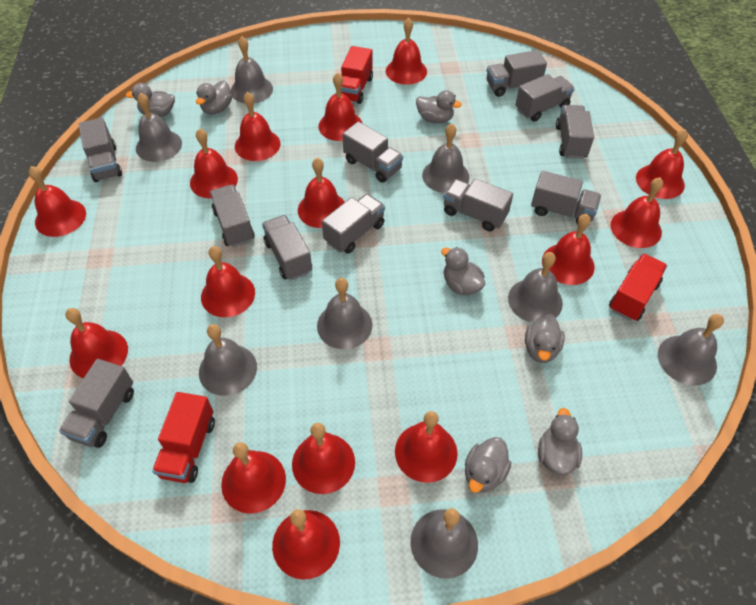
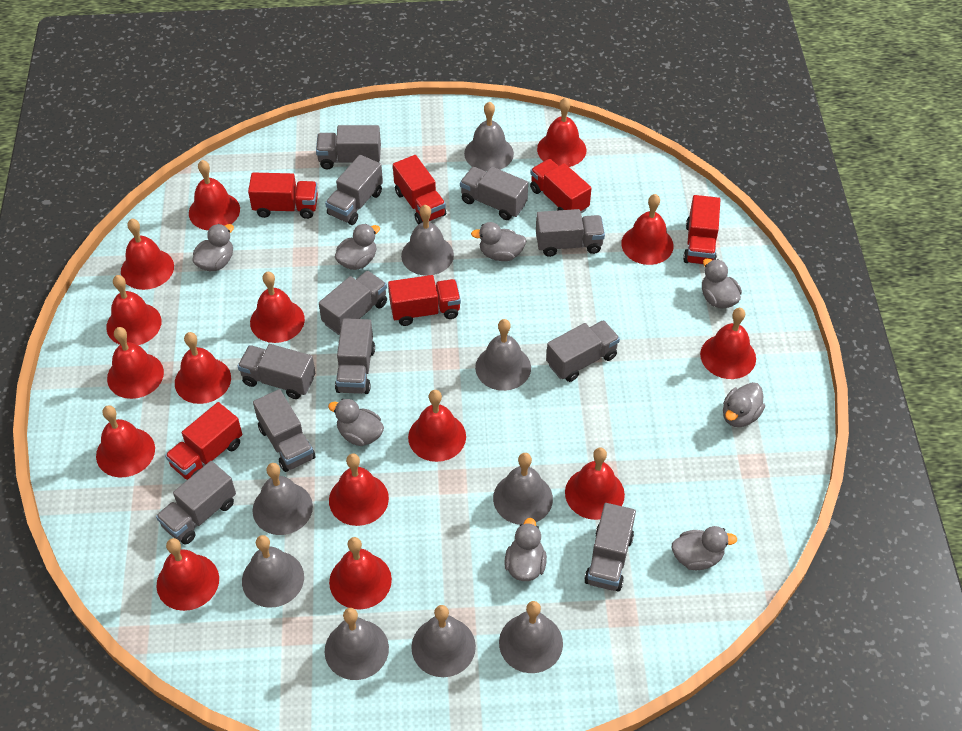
grey bell: [136,93,182,162] [199,324,257,396] [231,37,273,103] [317,278,373,349] [410,508,478,579] [422,123,469,193] [508,252,563,323] [658,314,724,385] = 8 -> [242,535,304,608] [253,463,313,535] [325,608,389,680] [401,205,454,276] [411,605,476,677] [464,102,514,171] [475,319,531,391] [493,453,553,525] [499,601,563,673] = 9
grey duck: [126,83,175,117] [196,81,232,115] [416,90,462,123] [441,247,485,295] [465,437,511,493] [525,313,565,363] [538,408,582,475] = 7 -> [192,224,234,271] [328,399,384,446] [335,224,380,270] [471,222,526,261] [504,518,547,581] [672,526,737,570] [702,258,742,309] [723,382,765,427] = 8
red truck: [152,392,215,483] [341,46,373,104] [609,253,667,321] = 3 -> [165,402,242,480] [248,173,318,219] [388,275,461,326] [393,155,446,225] [530,159,591,213] [683,195,721,264] = 6

